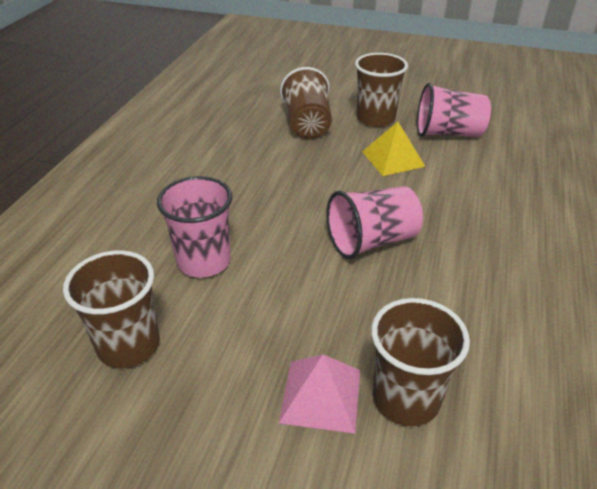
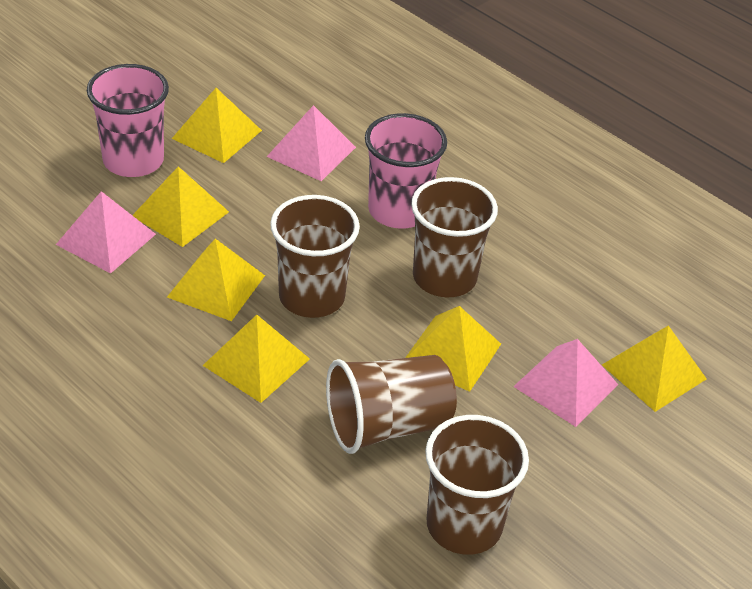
pink cup: [157,176,232,278] [326,186,423,259] [417,83,491,137] = 3 -> [87,64,169,177] [365,113,447,229] = 2
pink pyramid: [279,354,360,434] = 1 -> [56,191,156,274] [267,105,356,181] [513,339,618,427] = 3
yellow pyramid: [362,122,425,176] = 1 -> [132,166,229,247] [167,239,265,321] [172,88,262,163] [203,315,310,403] [405,306,501,392] [602,325,707,412] = 6

